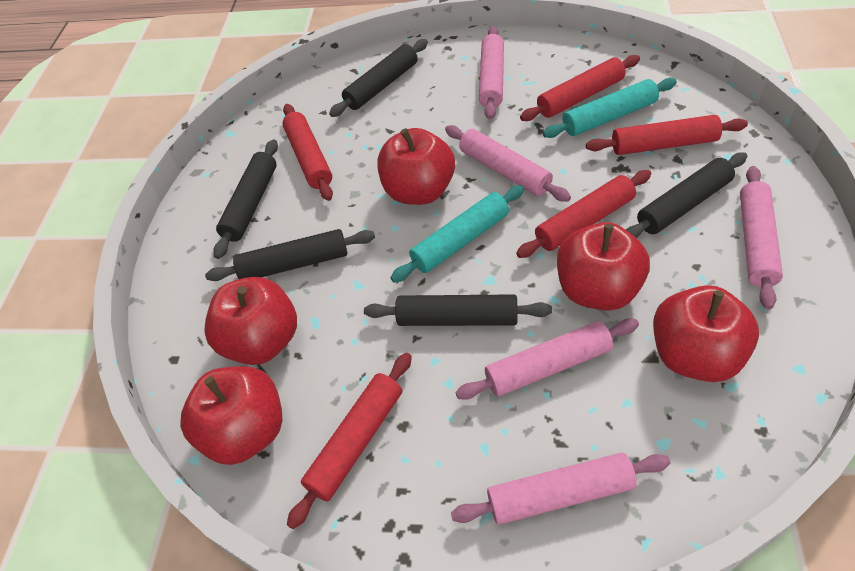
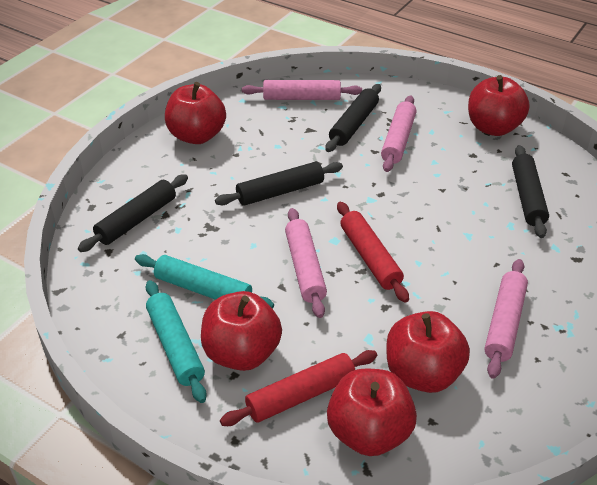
black rolling pin: [205,229,375,281] [213,139,278,259] [329,39,428,117] [364,294,552,326] [626,152,747,238] = 5 -> [78,174,188,252] [215,162,343,206] [325,84,381,152] [512,145,549,238] = 4
pink rolling pin: [445,125,571,202] [451,453,670,525] [455,318,639,400] [479,26,504,119] [740,166,783,309] = 5 -> [242,80,362,100] [285,208,327,318] [381,95,416,172] [484,259,528,379] = 4
red rolling pin: [282,104,333,201] [287,353,412,529] [516,170,651,258] [520,55,640,121] [586,115,748,155] = 5 -> [220,350,377,426] [337,201,409,303] = 2

